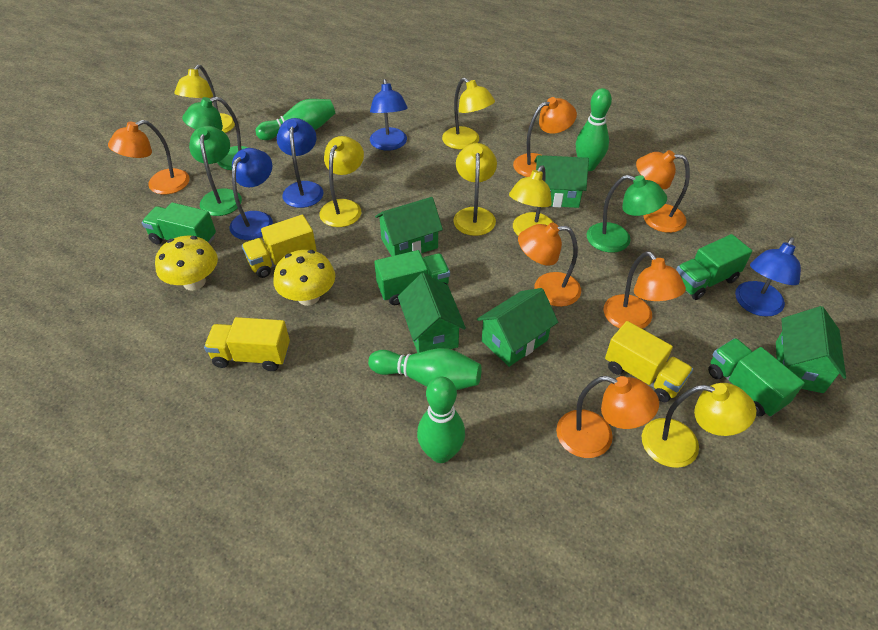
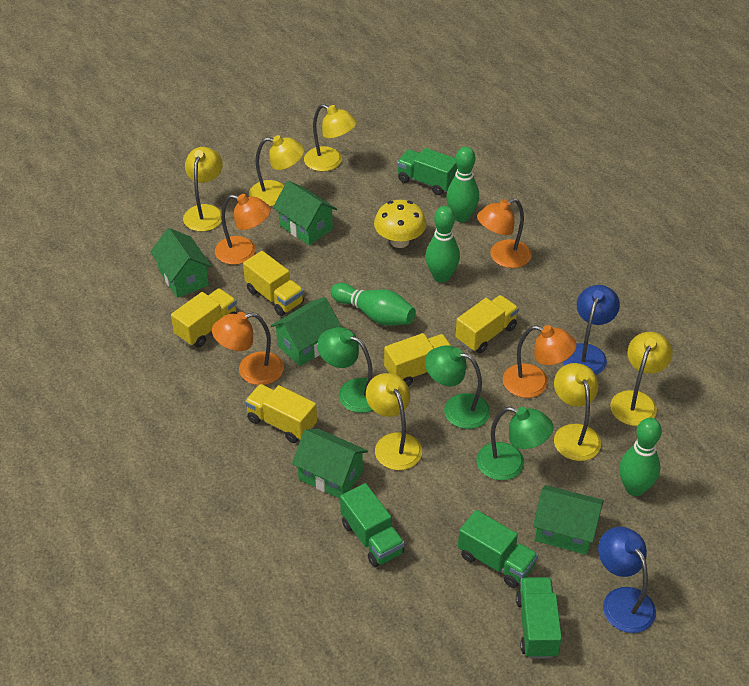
blue lamp: [229,148,273,240] [277,118,323,208] [370,79,408,151] [735,237,801,317] = 4 -> [563,285,620,375] [598,527,656,633] = 2
orange lamp: [108,120,190,194] [513,97,577,177] [518,223,581,307] [556,376,659,458] [603,251,686,329] [636,150,690,233] = 6 -> [212,312,284,385] [215,194,271,265] [477,198,532,268] [503,325,577,398] = 4
yellow mushroom: [155,236,218,291] [273,250,335,306] = 2 -> [374,200,426,248] = 1
yellow truck: [204,317,290,371] [242,215,317,278] [605,321,693,402] = 3 -> [171,288,237,348] [243,251,304,316] [245,384,317,443] [384,333,451,386] [455,295,519,353] = 5

